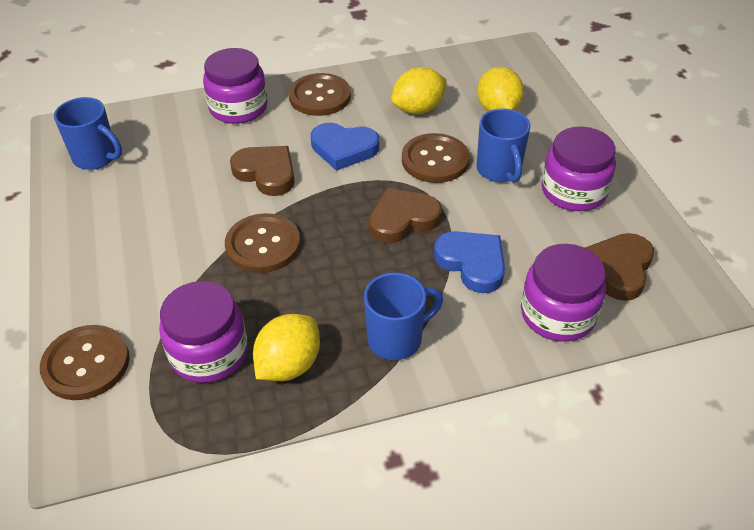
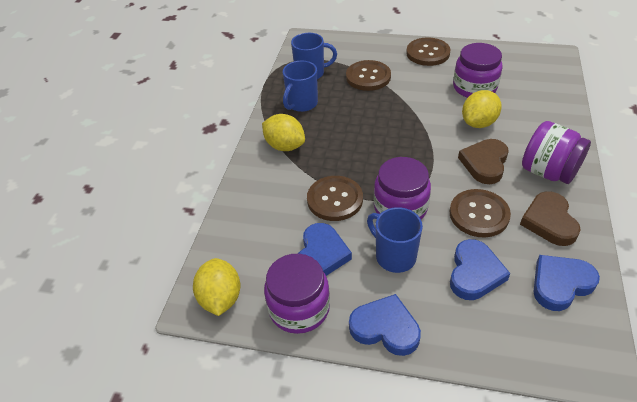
blue heart: [311,123,379,171] [434,231,505,293] = 2 -> [298,223,352,276] [349,294,421,356] [450,239,510,300] [534,255,600,311] = 4
brown heart: [230,146,295,196] [369,188,442,244] [585,233,654,301] = 3 -> [458,139,509,184] [520,191,581,246] = 2

